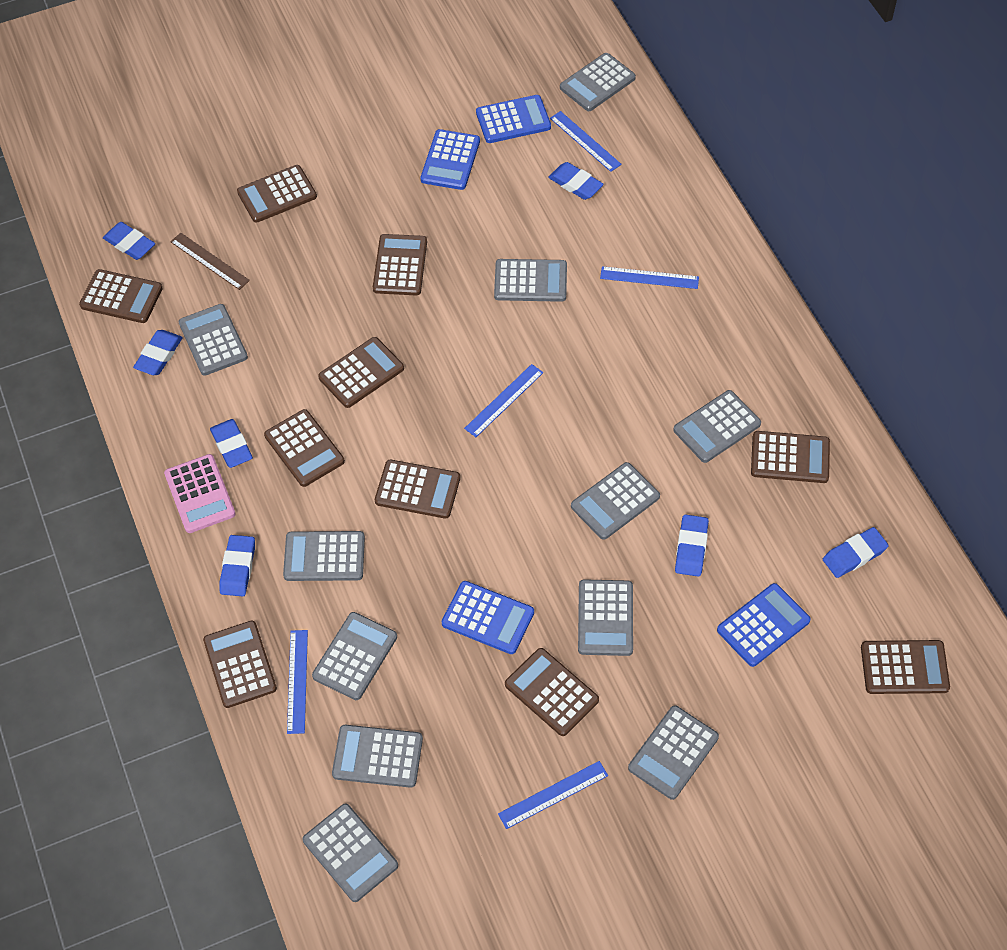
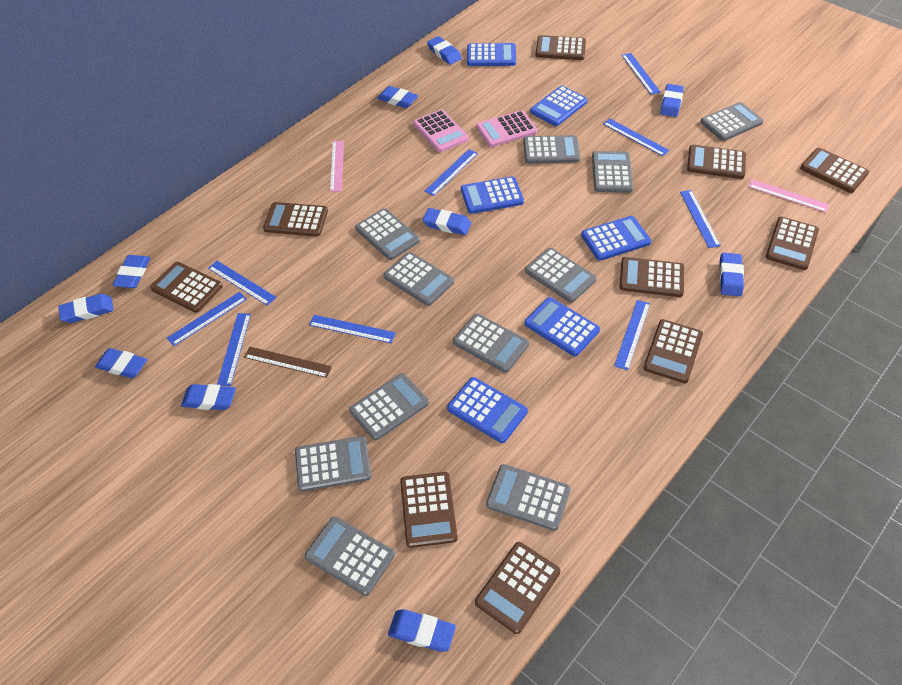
blue calculator: [421,129,480,190] [441,581,534,654] [476,95,551,143] [717,583,810,667] = 4 -> [447,377,528,443] [461,176,524,214] [467,43,516,66] [524,297,600,357] [530,86,588,126] [581,216,651,261] = 6
blue eraser: [103,222,155,260] [133,330,183,375] [210,419,253,468] [219,535,255,596] [548,162,604,200] [675,514,709,577] [823,527,889,578] = 7 -> [58,294,114,323] [95,348,147,378] [113,255,150,288] [181,384,236,410] [377,86,418,108] [388,609,456,652] [423,208,471,235] [427,36,462,65] [660,84,684,117] [719,253,744,296] = 10
blue ruler: [287,630,308,734] [464,364,543,437] [498,761,608,829] [550,111,622,172] [600,266,699,289] = 5 -> [167,292,247,346] [208,261,276,306] [217,313,251,386] [309,315,396,343] [424,149,478,196] [603,118,670,156] [614,300,650,370] [622,53,661,95] [680,190,721,248] = 9
pink calculator: [164,454,236,533] = 1 -> [413,109,469,152] [476,110,537,147] = 2
pink ruler: none = 0 -> [330,141,344,192] [748,179,829,212] = 2

